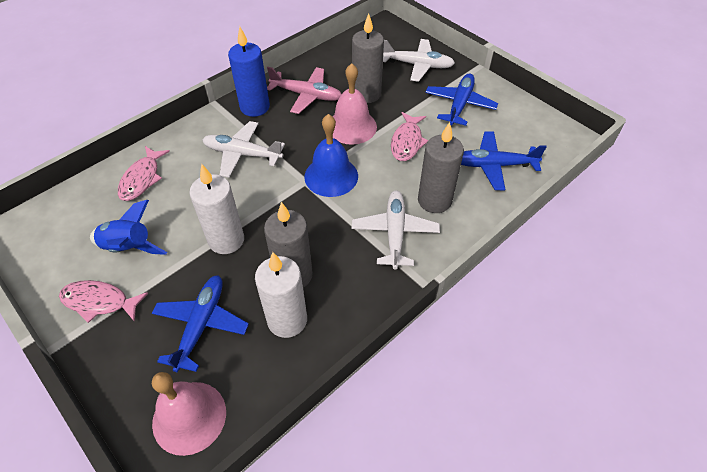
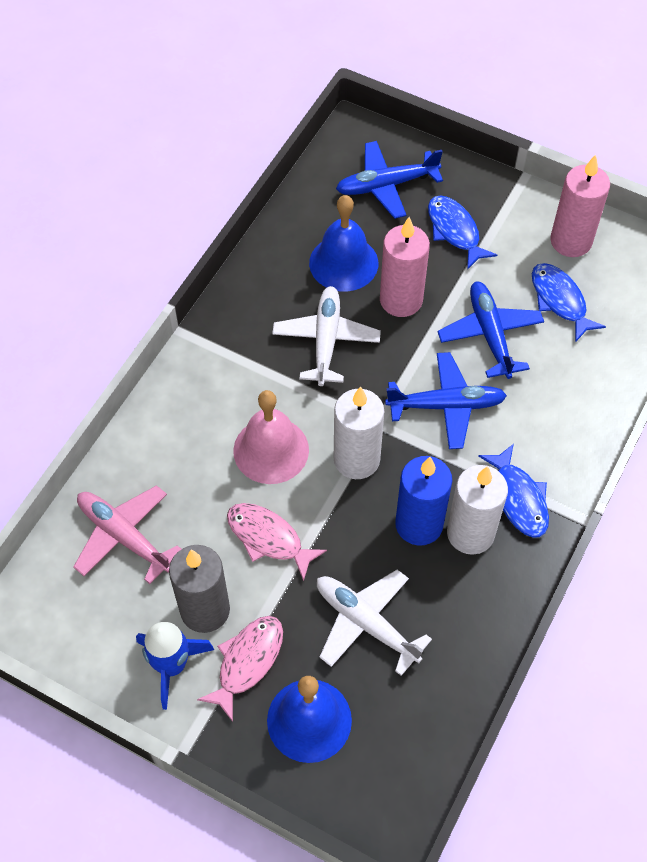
blue bell: [304,114,358,197] = 1 -> [267,676,352,763] [309,195,378,292] = 2
blue fish: none = 0 -> [428,196,497,270] [478,444,549,538] [532,263,606,342] = 3
grey candle: [264,202,313,288] [352,13,384,103] [418,122,464,213] = 3 -> [169,545,230,633] = 1
pink bell: [152,372,226,456] [332,63,377,145] = 2 -> [233,390,309,484] = 1
pink candle: none = 0 -> [380,217,430,317] [550,154,610,257] = 2
pink fish: [59,280,148,323] [118,146,170,201] [391,112,428,161] = 3 -> [197,616,283,722] [227,503,327,581] = 2
white plane: [202,121,285,178] [352,190,440,269] [383,39,455,82] = 3 -> [272,286,381,386] [317,569,432,676] = 2

